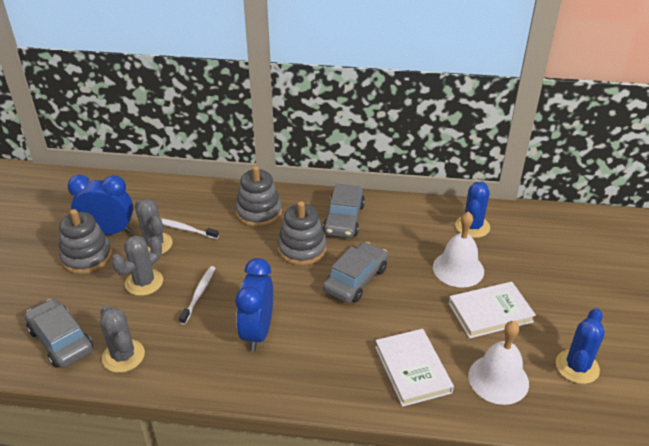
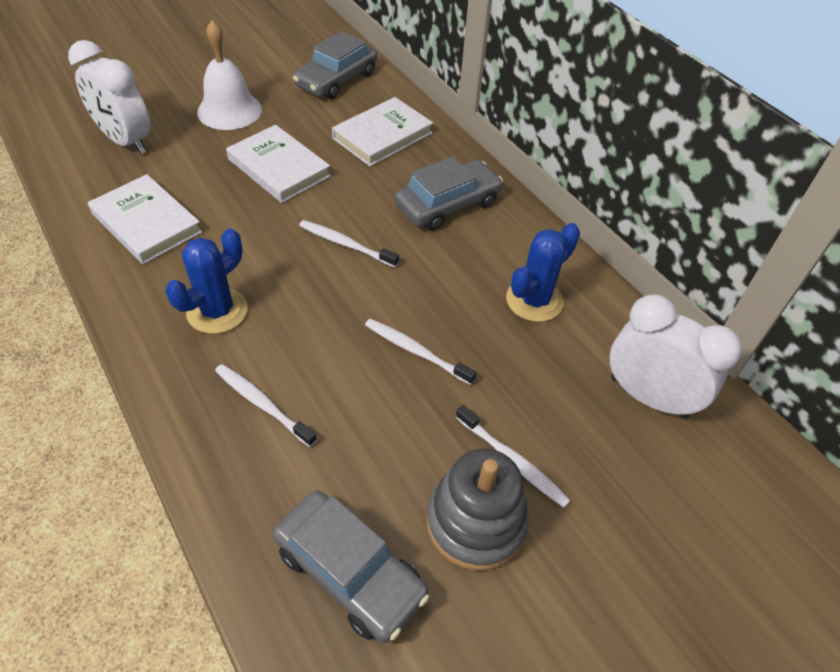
blue clock: [67,175,133,235] [235,258,273,351] = 2 -> none = 0
grey cactus: [100,305,145,373] [111,235,163,296] [135,199,173,254] = 3 -> none = 0
grey stacking toy: [59,209,112,274] [235,166,282,227] [277,201,327,266] = 3 -> [426,449,529,571] = 1
white bell: [433,211,484,288] [468,321,529,405] = 2 -> [197,20,262,130] = 1
white book: [375,329,454,407] [449,282,536,338] = 2 -> [88,174,202,264] [226,125,331,203] [332,97,433,166] = 3
white clock: none = 0 -> [68,40,151,154] [610,294,742,419] = 2
white toothbrush: [160,218,219,239] [179,266,215,325] = 2 -> [215,364,317,447] [299,220,399,267] [365,319,477,385] [456,405,571,508] = 4

